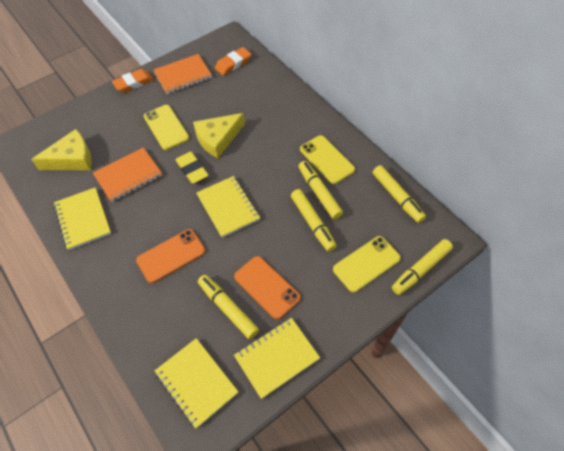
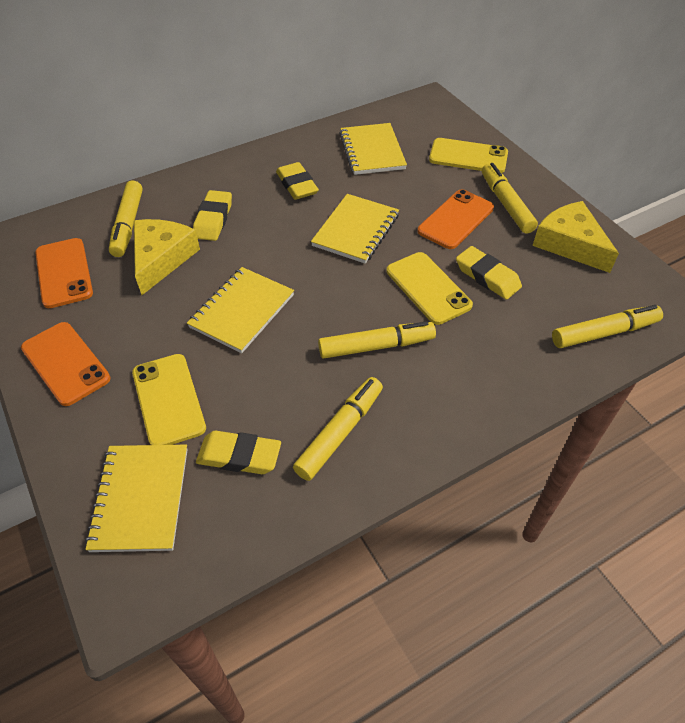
orange eraser: [112,69,153,93] [215,47,251,75] = 2 -> none = 0
orange notebook: [93,147,162,202] [153,54,212,94] = 2 -> none = 0
orange phone: [136,229,206,283] [234,256,301,319] = 2 -> [21,322,111,406] [35,238,93,308] [418,189,494,249] = 3
yellow eraser: [175,151,209,184] = 1 -> [193,190,232,241] [196,431,281,474] [276,162,319,200] [456,246,522,300] = 4

